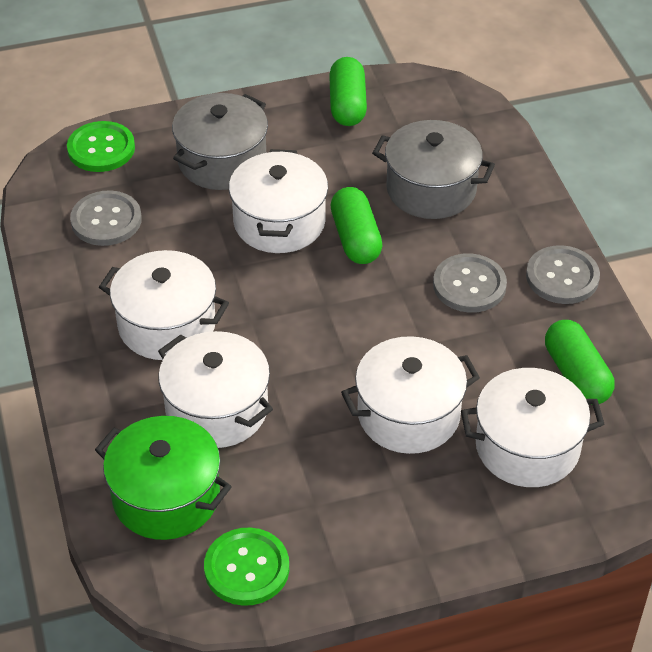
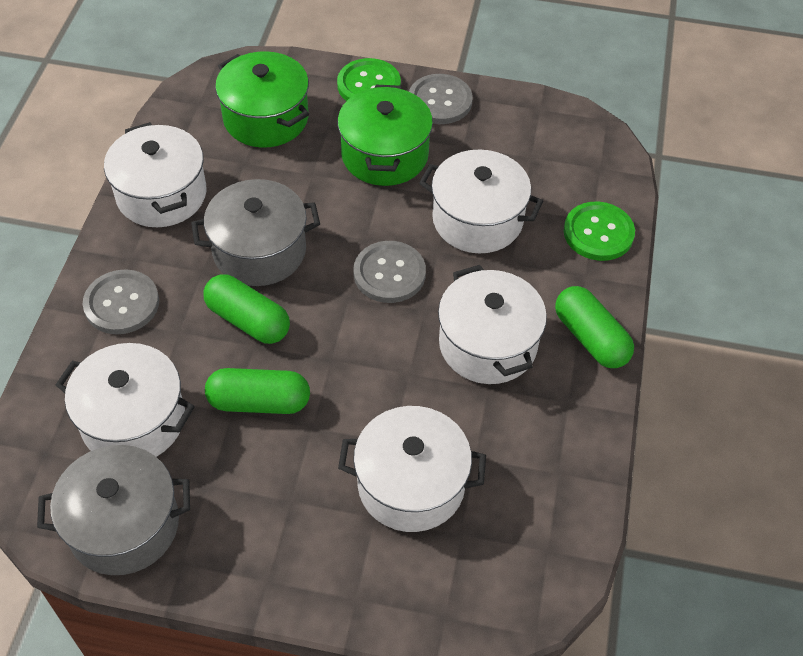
green pot: [95,416,232,540] = 1 -> [215,51,309,148] [337,85,433,186] = 2

